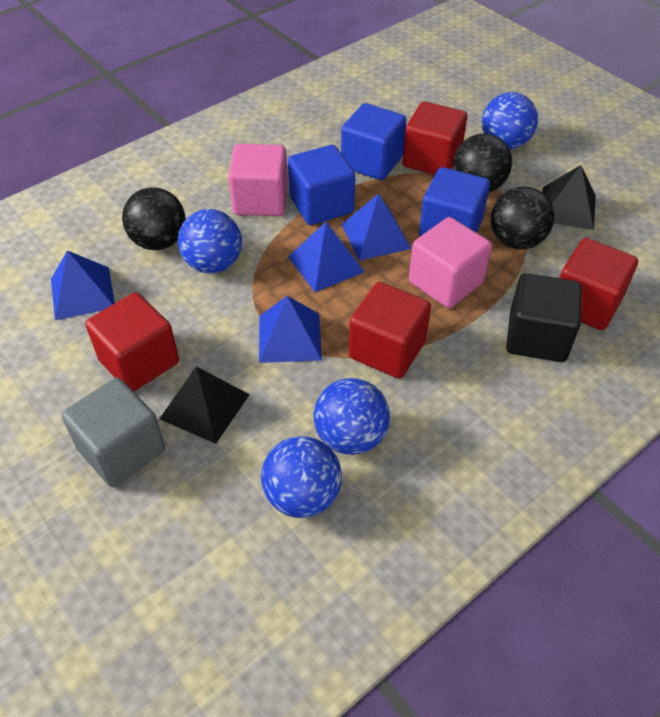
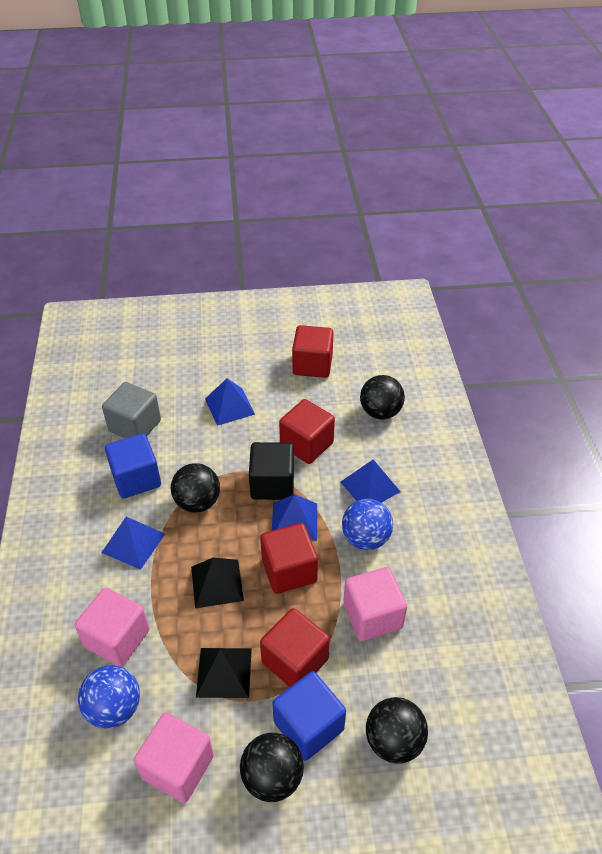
black ball: [122,187,186,250] [453,134,512,192] [491,187,554,250] = 3 -> [171,463,220,513] [240,733,304,802] [360,375,405,420] [366,697,428,764] = 4
blue ball: [178,209,242,273] [261,436,342,518] [313,378,390,455] [482,92,538,149] = 4 -> [78,665,140,729] [342,499,393,550] = 2
blue cube: [288,145,355,225] [341,103,407,180] [419,167,490,236] = 3 -> [105,433,161,498] [272,671,346,761] = 2
pink cube: [228,144,288,216] [409,217,492,308] = 2 -> [75,587,149,667] [134,712,214,803] [343,567,407,641] = 3

